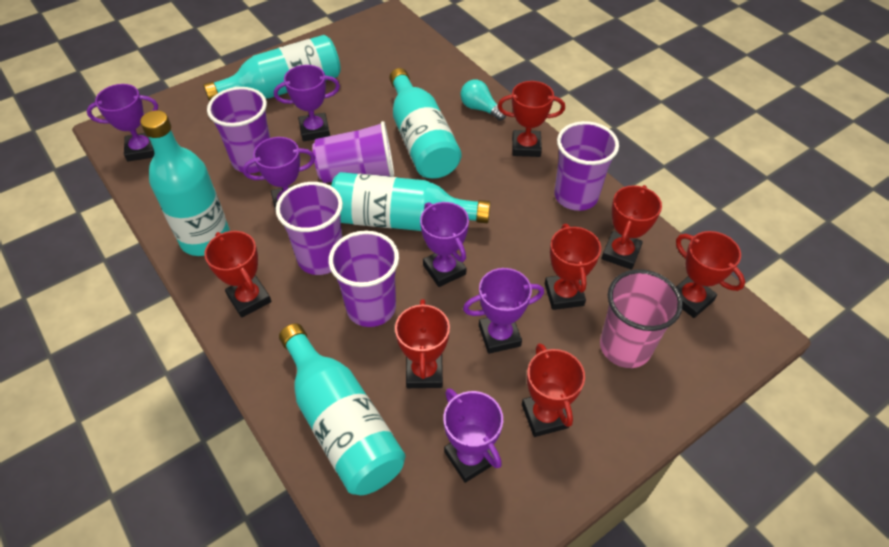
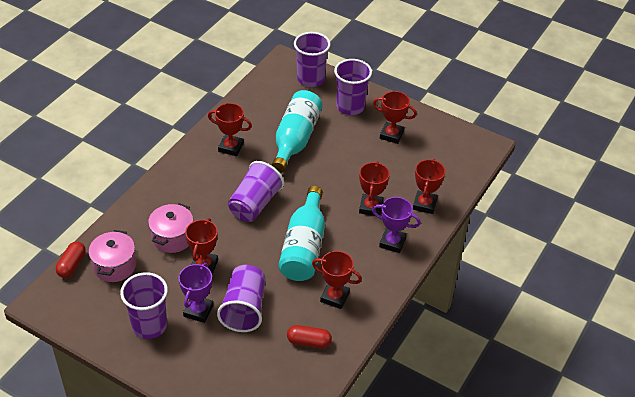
pink cup: [600,269,683,368] = 1 -> none = 0
pink pot: none = 0 -> [88,230,136,282] [148,203,193,253] = 2
purple trophy: [87,84,158,162] [243,137,315,218] [274,65,340,141] [420,202,469,287] [444,388,503,483] [463,268,544,354] = 6 -> [178,263,214,323] [372,197,421,253] = 2
red capsule: none = 0 -> [56,242,86,278] [287,325,332,348] = 2
red trophy: [204,231,271,318] [395,299,450,388] [498,81,565,157] [522,343,585,437] [545,224,601,310] [602,185,662,270] [676,231,745,318] = 7 -> [185,218,218,274] [208,103,252,156] [312,251,362,309] [359,161,390,216] [373,91,417,144] [413,159,446,214] = 6
turquoise bottle: [140,110,230,256] [203,35,341,101] [279,323,405,495] [331,172,490,231] [389,68,461,179] = 5 -> [272,90,323,173] [278,186,325,281] = 2
turquoise light bulb: [461,80,506,121] = 1 -> none = 0

